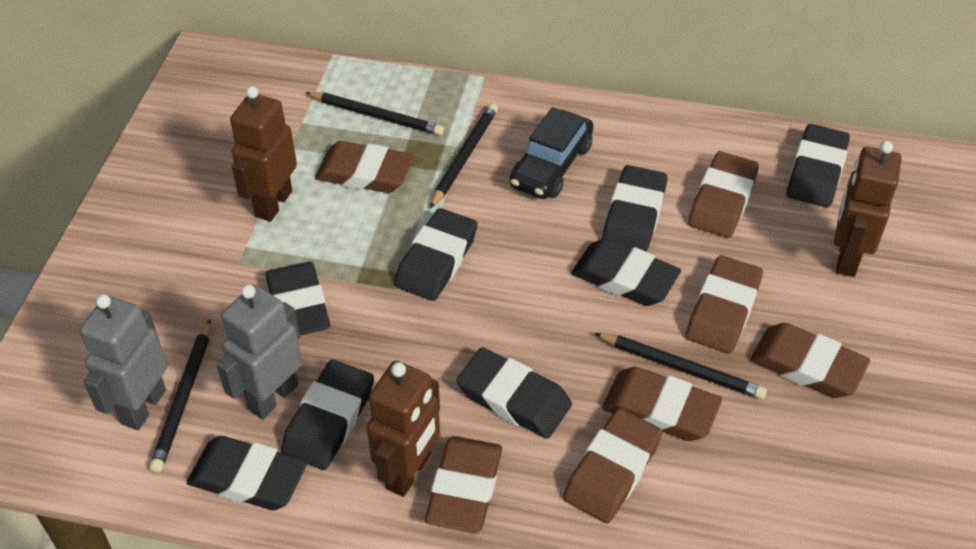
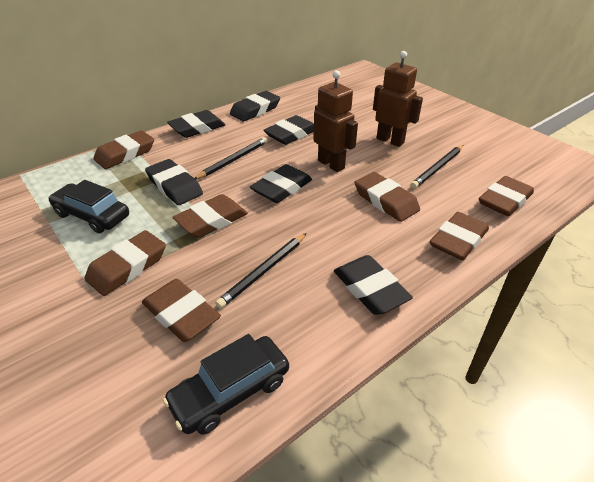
black car: [510,107,594,199] = 1 -> [48,180,129,233] [163,334,289,435] = 2
black eraser: [187,436,307,510] [265,262,330,335] [281,360,374,470] [395,208,478,301] [456,347,572,439] [571,238,681,306] [602,165,667,251] [787,124,850,207] = 8 -> [145,159,203,205] [167,110,226,138] [230,91,280,121] [250,164,312,203] [263,115,314,145] [334,255,413,315] = 6
black pencil: [149,319,211,473] [305,92,444,136] [430,103,498,209] [594,333,767,399] = 4 -> [195,137,268,180] [215,233,307,309] [411,145,463,189] = 3
brown robot: [230,86,297,222] [367,360,440,497] [834,141,902,277] = 3 -> [313,70,358,172] [373,51,423,147] = 2
grey robot: [79,294,167,430] [217,284,302,419] = 2 -> none = 0

